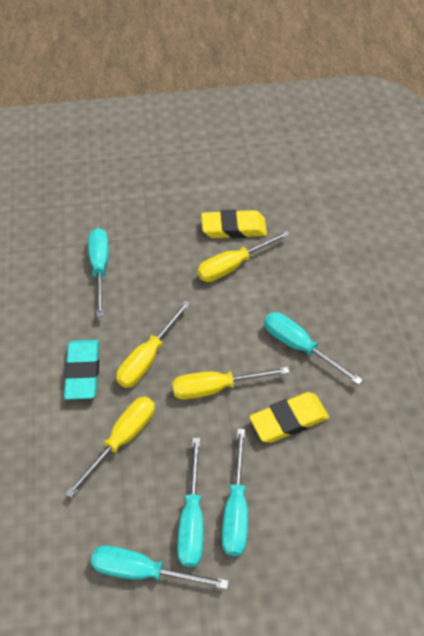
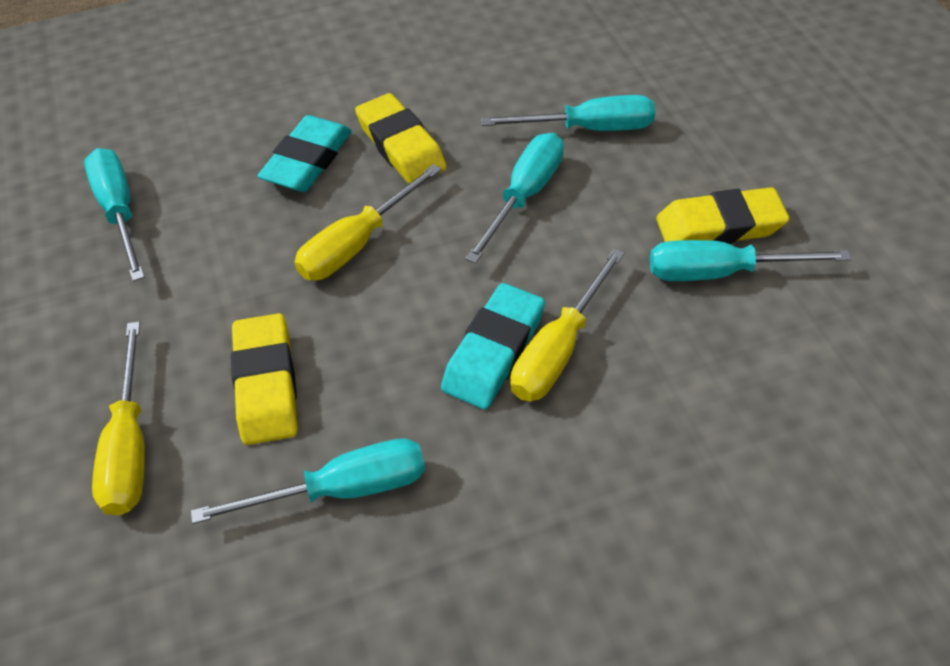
turquoise eraser: [64,340,99,400] = 1 -> [257,115,352,192] [441,283,545,410] = 2
yellow eraser: [201,210,267,239] [249,392,329,443] = 2 -> [231,313,298,445] [355,93,447,184] [656,187,789,244] = 3
yellow screwdriver: [65,396,155,498] [116,300,191,388] [172,367,290,400] [197,231,290,282] = 4 -> [92,322,145,515] [294,164,442,280] [510,248,625,401] = 3

